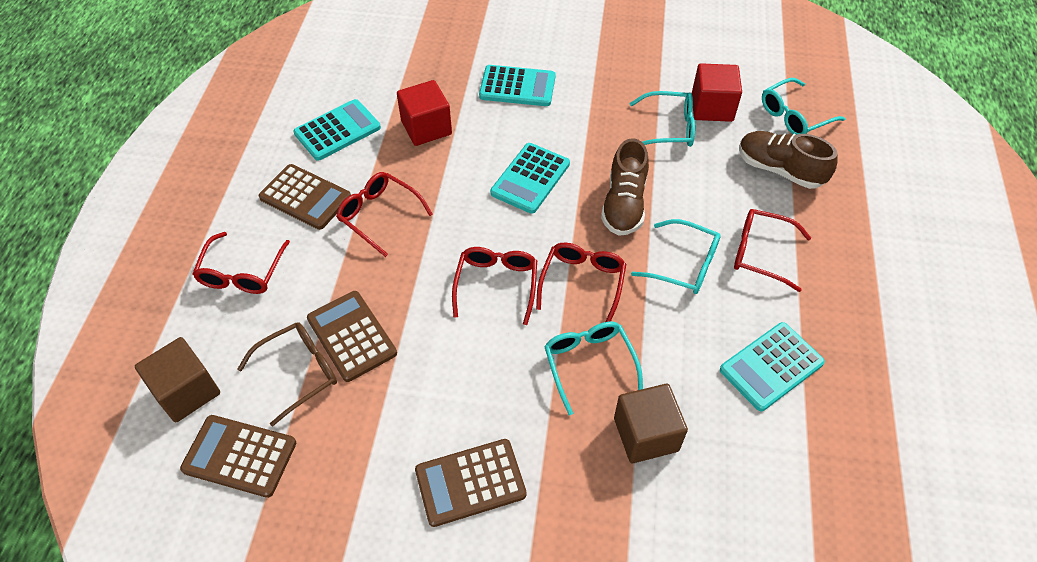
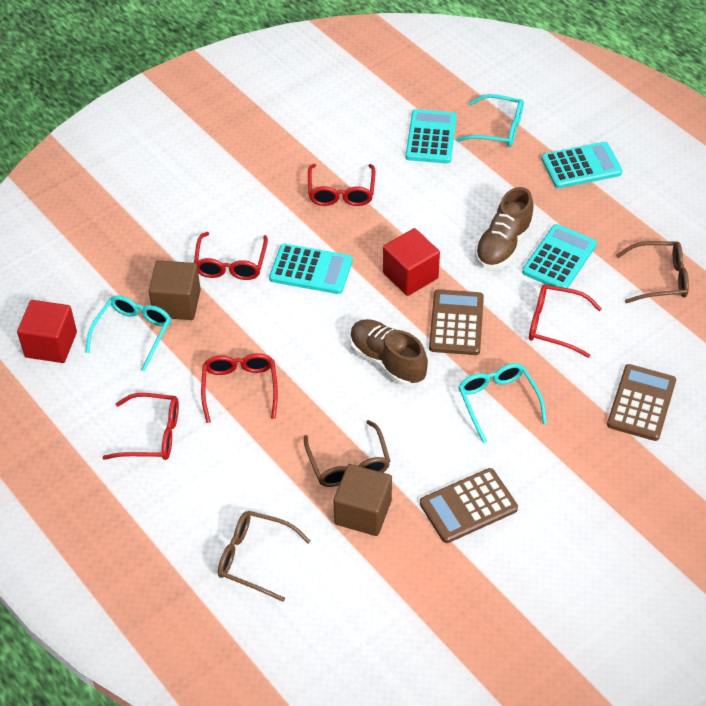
brown calculator: [180,415,296,498] [259,164,351,230] [307,291,397,382] [415,439,527,527] = 4 -> [420,468,518,543] [429,289,484,355] [607,364,676,441] = 3
brown glasses: [238,322,337,427] = 1 -> [218,511,310,602] [304,420,390,487] [616,241,689,303] = 3
turquoise glasses: [544,322,643,415] [629,91,695,147] [631,219,721,294] [762,78,846,135] = 4 -> [85,295,171,372] [456,94,524,147] [458,363,547,443] = 3

